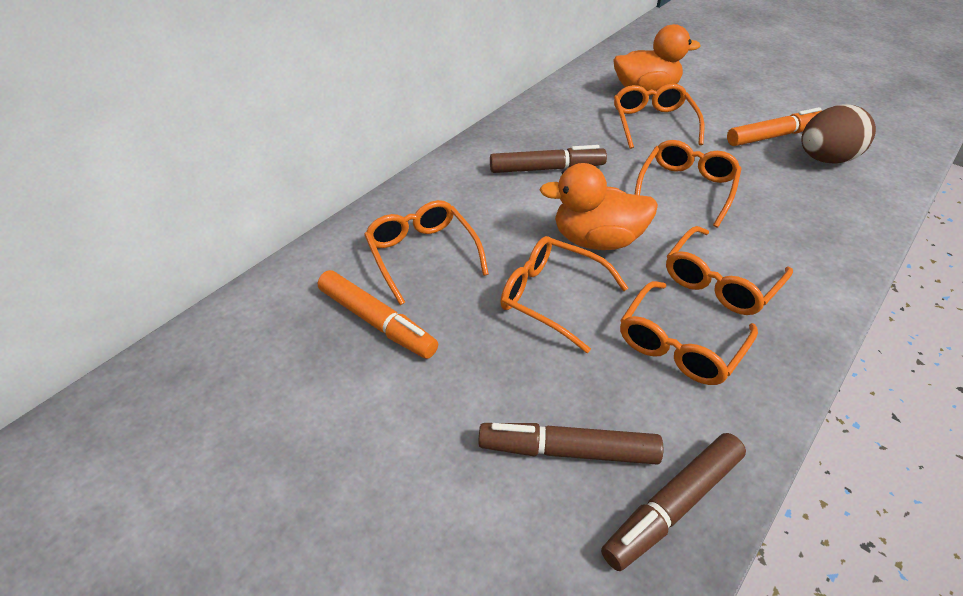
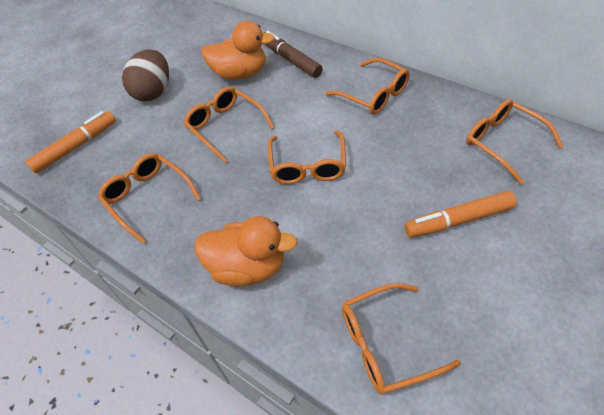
brown marker: [478,423,663,465] [490,145,607,173] [601,433,746,571] = 3 -> [264,31,323,78] = 1

